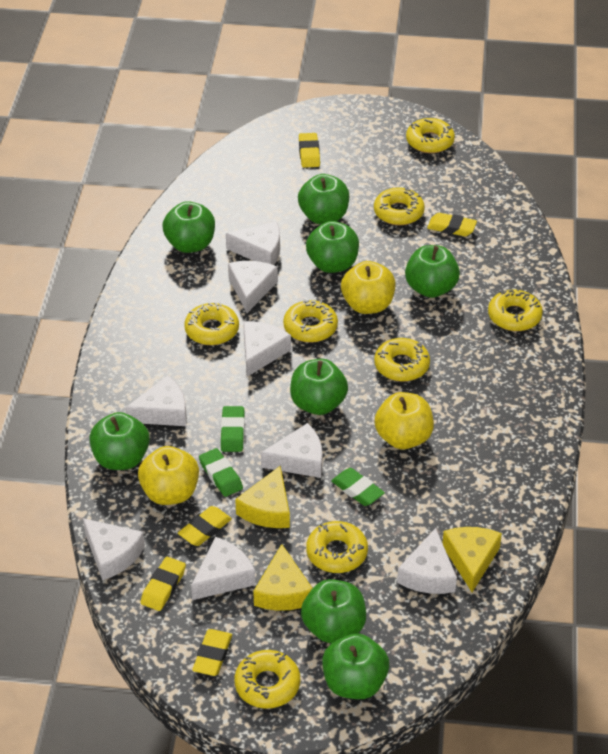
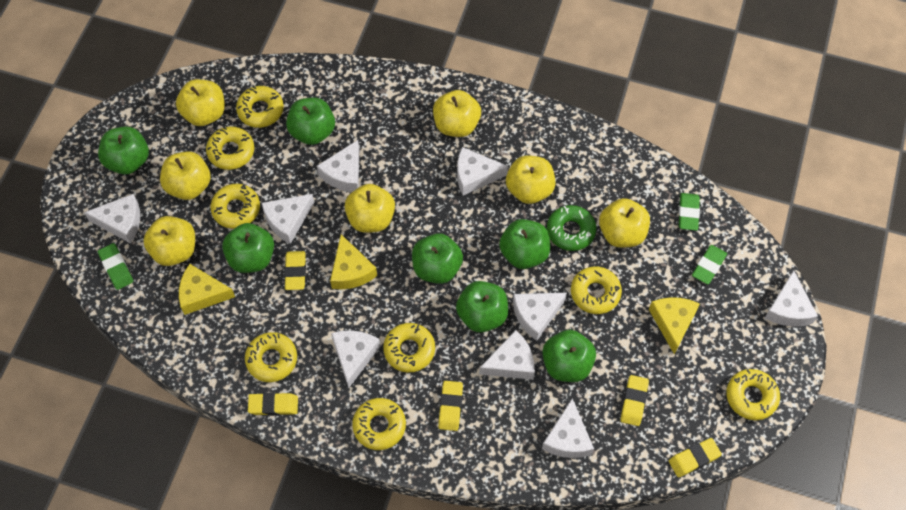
green apple: [89,412,150,470] [162,201,215,253] [290,359,348,415] [298,174,349,224] [301,579,366,643] [306,221,359,273] [322,633,389,699] [405,245,460,298] = 8 -> [98,126,149,174] [222,223,274,273] [286,98,335,145] [412,233,463,284] [456,281,508,332] [499,219,550,269] [542,330,596,382] = 7
green donut: none = 0 -> [547,205,596,251] = 1
white cheese: [83,518,145,581] [125,375,187,426] [191,537,255,600] [226,221,280,265] [228,261,278,313] [243,321,291,377] [261,423,323,478] [397,528,457,594] = 8 -> [84,194,140,243] [262,194,314,244] [317,140,359,192] [331,330,381,388] [457,147,508,195] [479,330,535,380] [513,293,567,341] [542,398,594,458] [765,270,818,327] = 9
yellow apple: [138,446,199,505] [341,261,395,314] [375,392,434,449] = 3 -> [143,216,195,266] [160,151,211,200] [176,79,225,126] [345,184,395,233] [433,90,481,137] [506,156,556,204] [599,198,650,247] = 7

